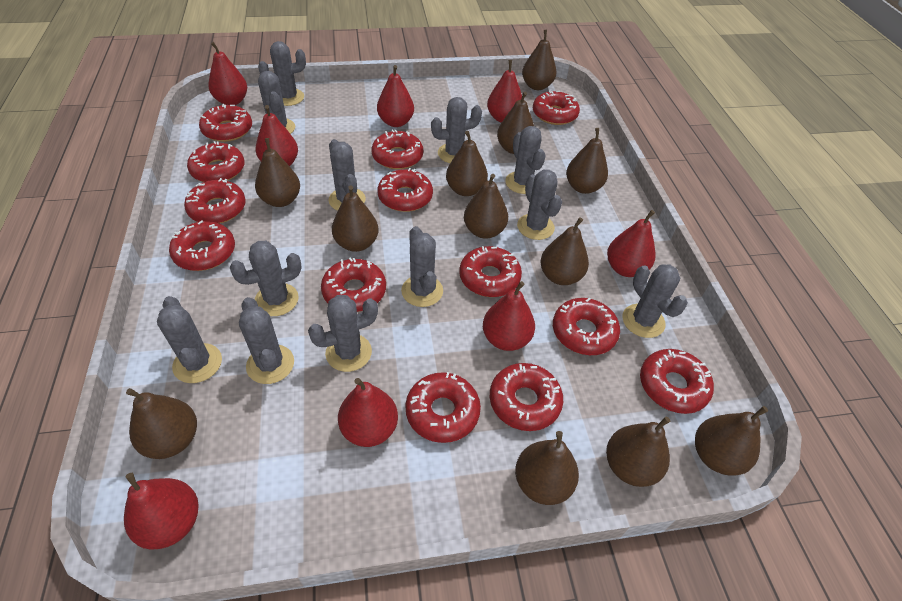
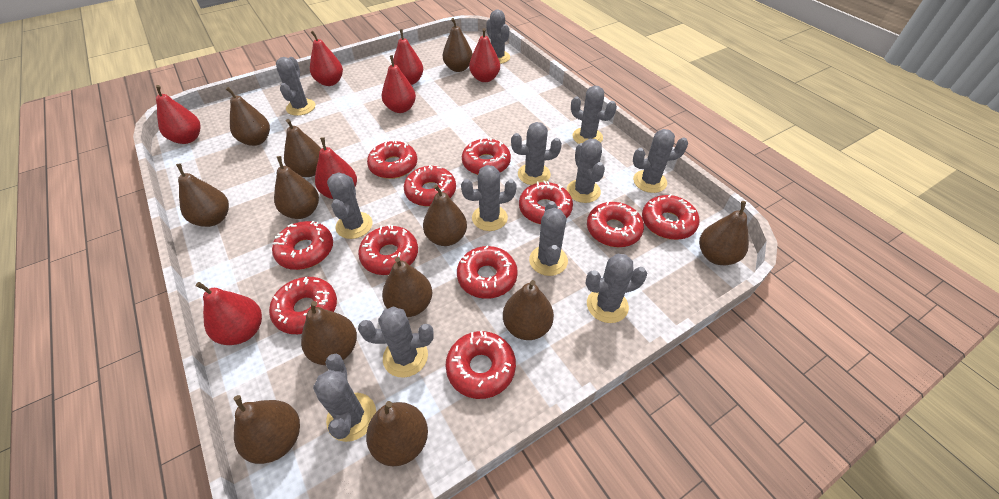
red donut: [169,220,235,271] [184,178,246,224] [187,141,244,182] [199,104,252,142] [321,257,386,312] [372,130,423,169] [377,168,433,212] [405,372,481,443] [459,246,522,297] [490,363,563,431] [533,90,580,125] [553,298,620,355] [640,349,714,414] = 13 -> [269,277,337,334] [272,220,333,270] [358,225,418,275] [367,140,417,179] [404,165,456,206] [446,331,516,399] [457,246,518,299] [462,137,511,175] [519,181,573,224] [587,202,644,247] [642,194,700,240] = 11
red pear: [124,473,199,550] [208,42,247,105] [256,105,298,166] [338,378,398,447] [377,65,414,127] [483,281,535,351] [487,60,522,123] [607,210,656,277] = 8 -> [156,85,201,144] [196,282,262,345] [310,31,343,86] [315,137,357,199] [382,55,416,113] [393,29,424,85] [469,28,500,82] = 7

